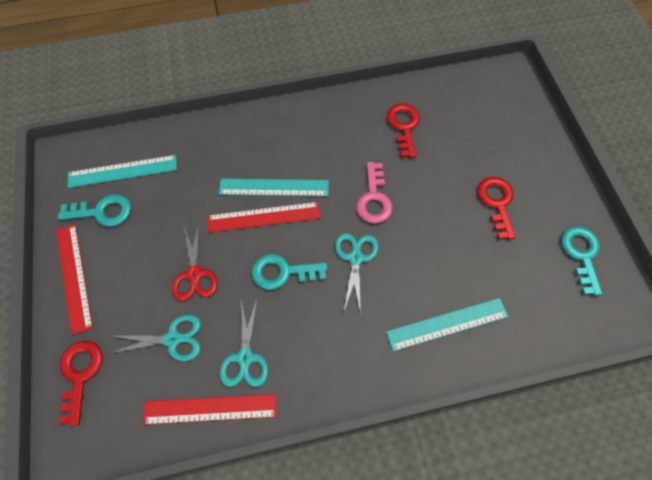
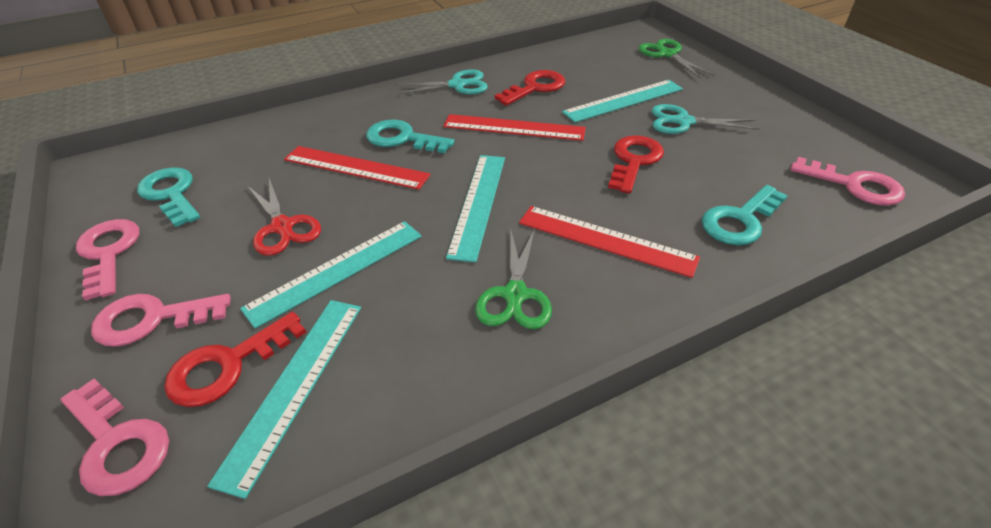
green scissors: none = 0 -> [475,229,552,329] [639,39,714,79] = 2
pink key: [356,162,393,223] = 1 -> [60,378,169,496] [76,219,139,301] [91,294,231,347] [790,157,905,206] = 4
turquoise ruler: [68,155,177,188] [219,179,329,196] [386,298,508,352] = 3 -> [207,300,361,499] [240,221,422,329] [446,155,505,262] [562,80,683,122] = 4
turquoise scissors: [108,315,201,361] [220,297,268,387] [335,233,379,314] = 3 -> [394,69,488,95] [652,104,759,134] = 2

